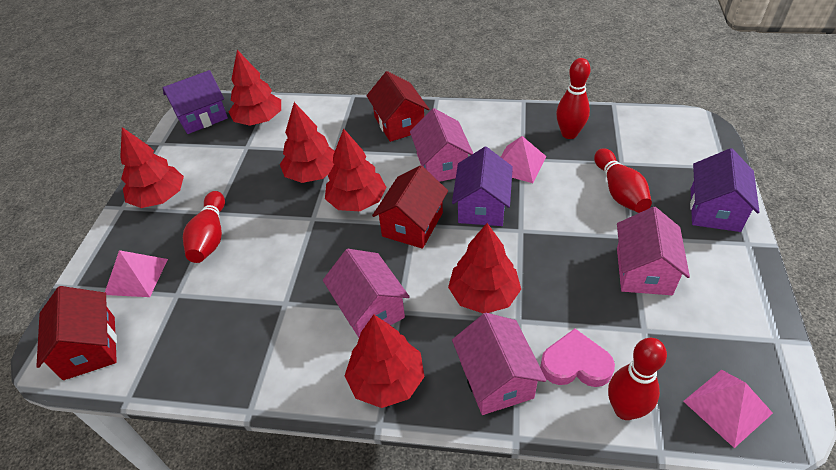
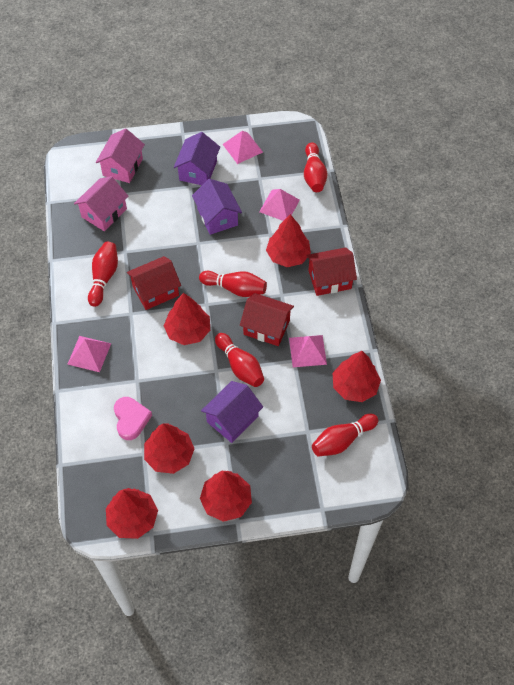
pink house: [323,249,410,338] [410,108,473,182] [452,313,546,415] [617,207,690,295] = 4 -> [74,176,128,231] [96,128,145,183] = 2
pink pyramid: [105,250,168,297] [501,136,546,183] [683,370,773,448] = 3 -> [67,336,111,372] [223,130,263,164] [259,189,300,221] [289,335,327,367] = 4
red bowling pin: [183,191,225,263] [556,58,590,139] [594,148,652,213] [608,338,667,420] = 4 -> [88,242,118,307] [199,271,267,297] [215,333,264,387] [304,142,328,192] [312,414,378,457] = 5

